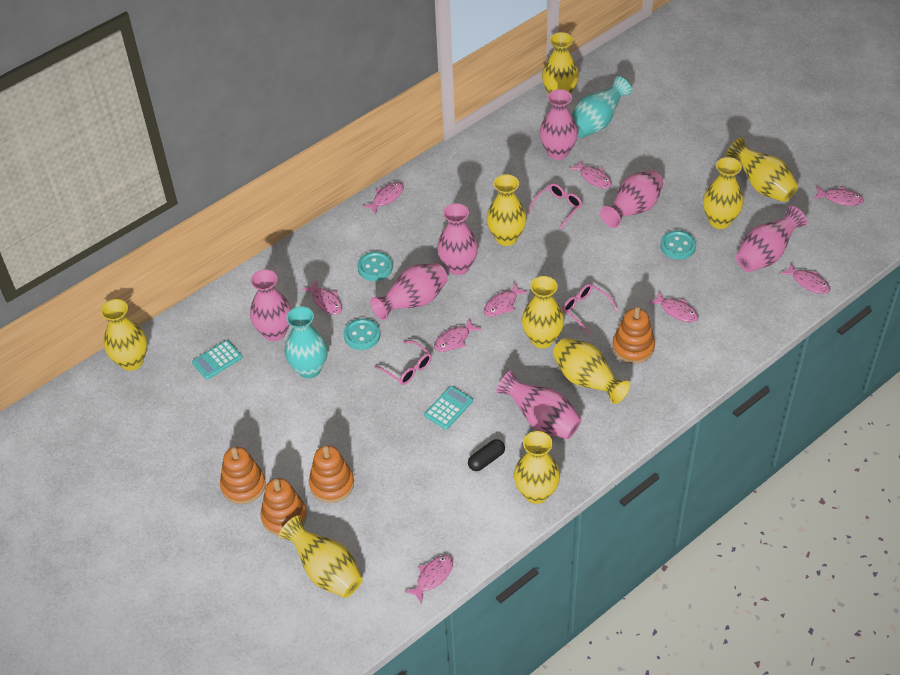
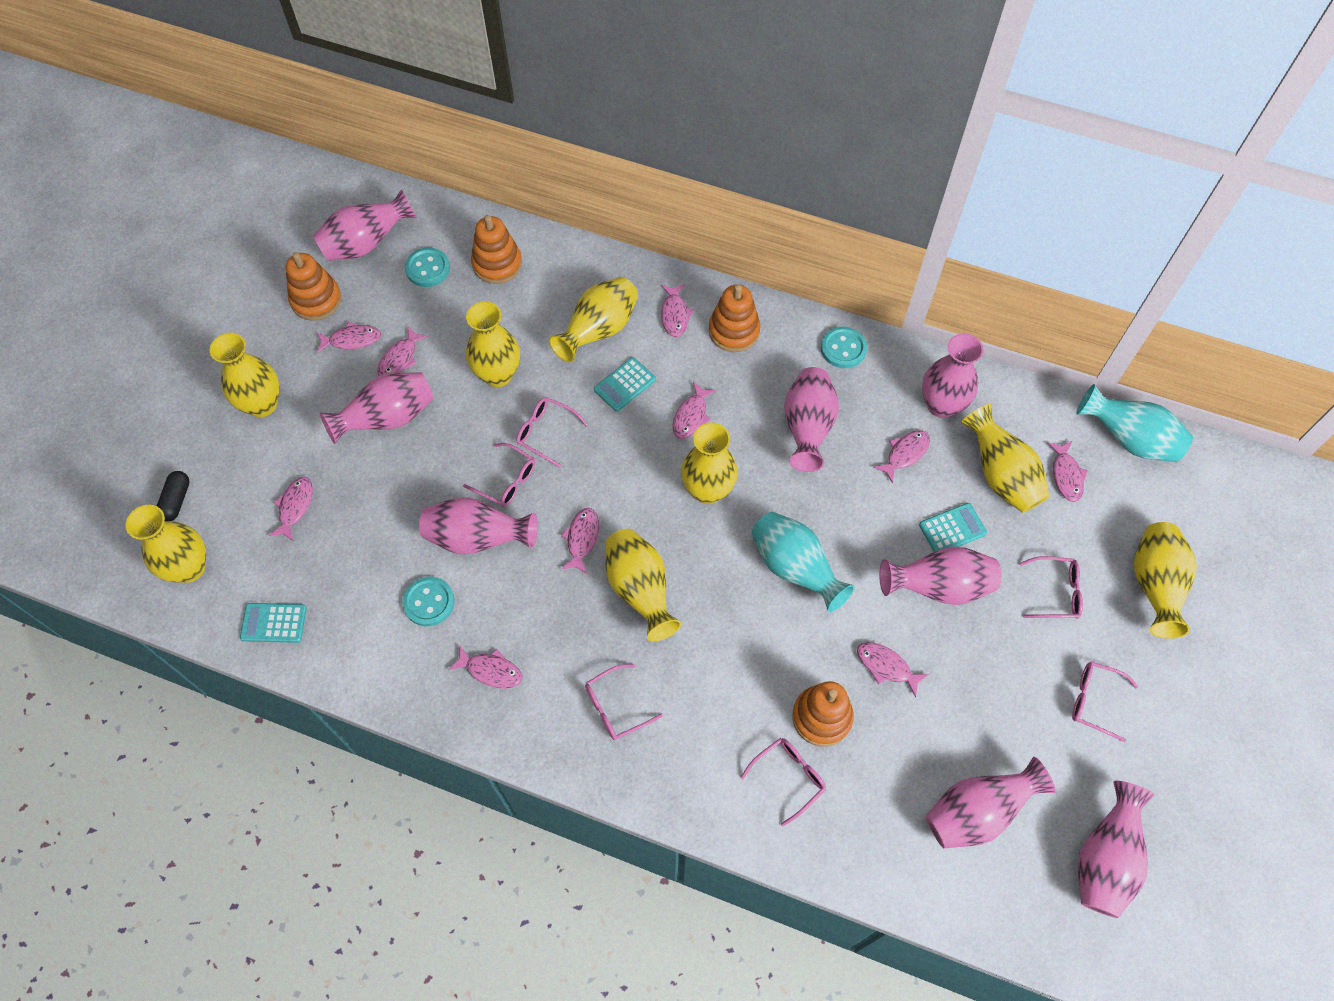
pink fish: [302,280,342,315] [363,182,404,215] [405,555,453,604] [434,318,481,352] [484,282,528,317] [569,160,612,189] [649,291,699,322] [780,263,830,294] [814,186,864,206] = 9 -> [269,477,313,541] [316,322,381,353] [377,326,429,376] [449,646,522,689] [561,508,599,573] [661,284,694,337] [672,382,716,439] [857,642,929,697] [873,430,930,484] [1047,441,1088,502] = 10
pink glasses: [374,340,432,385] [529,183,582,230] [562,283,618,334] = 3 -> [463,443,535,507] [516,397,588,468] [585,664,663,740] [740,738,826,827] [1019,556,1083,619] [1072,662,1138,742] = 6
pink vase: [250,270,292,341] [370,263,448,320] [437,203,478,275] [496,370,582,439] [539,89,578,160] [600,170,663,228] [736,206,807,272] = 7 -> [313,189,417,261] [320,372,433,444] [419,497,538,554] [784,367,839,472] [879,546,1002,605] [922,333,984,418] [926,757,1056,848] [1078,781,1155,918] = 8
turquoise calculator: [192,340,242,380] [424,386,473,430] = 2 -> [240,603,307,643] [594,357,656,412] [919,503,987,552] = 3
yellow vase: [101,299,147,371] [279,515,363,598] [486,174,527,246] [514,431,560,504] [522,276,564,348] [542,32,579,94] [553,338,630,404] [703,157,743,229] [726,137,798,202] = 9 -> [125,505,206,583] [209,333,280,417] [466,301,520,387] [549,277,638,362] [605,529,681,642] [681,422,738,504] [961,404,1050,513] [1133,522,1197,639] = 8

